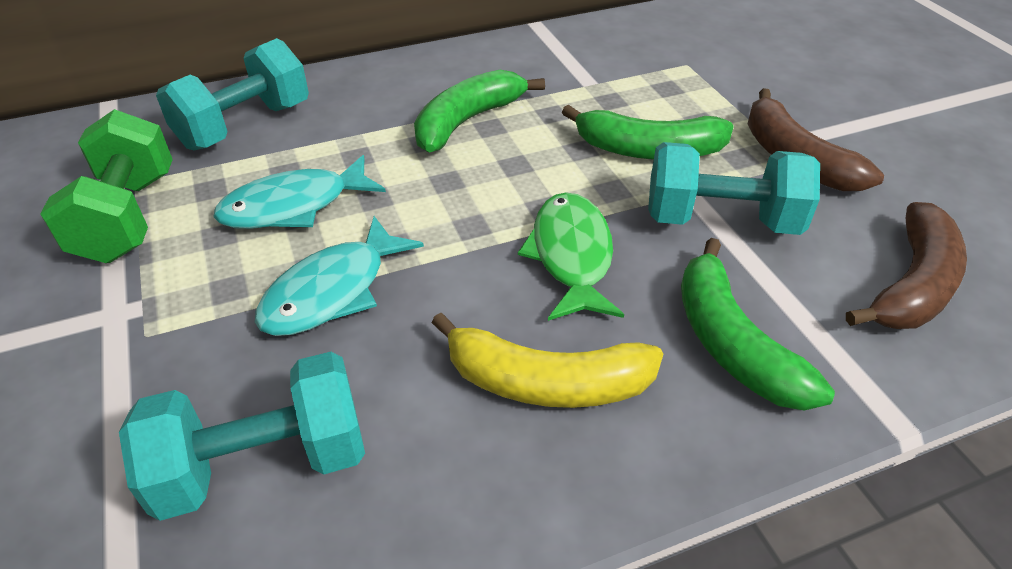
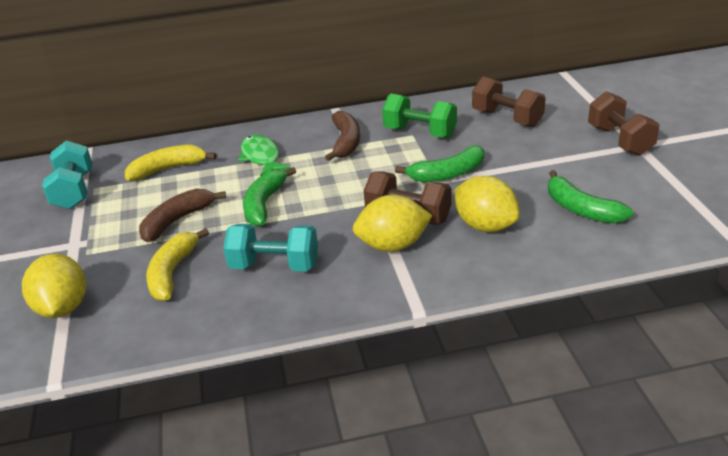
brown dumbbell: none = 0 -> [364,171,451,225] [472,76,546,127] [588,91,660,156] = 3
turquoise dumbbell: [119,352,365,521] [156,38,309,150] [648,142,820,235] = 3 -> [42,141,92,209] [223,224,318,272] = 2
turquoise fish: [214,155,386,229] [255,216,424,336] = 2 -> none = 0
yellow banana: [432,313,663,408] = 1 -> [125,145,217,181] [146,228,209,301] = 2
yellow lemon: none = 0 -> [22,254,86,318] [353,195,432,252] [454,176,520,232] = 3

